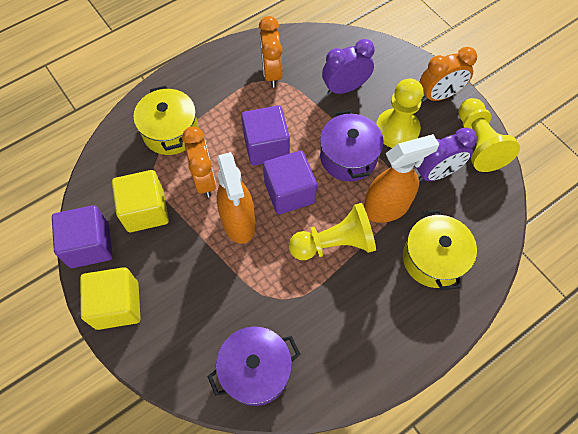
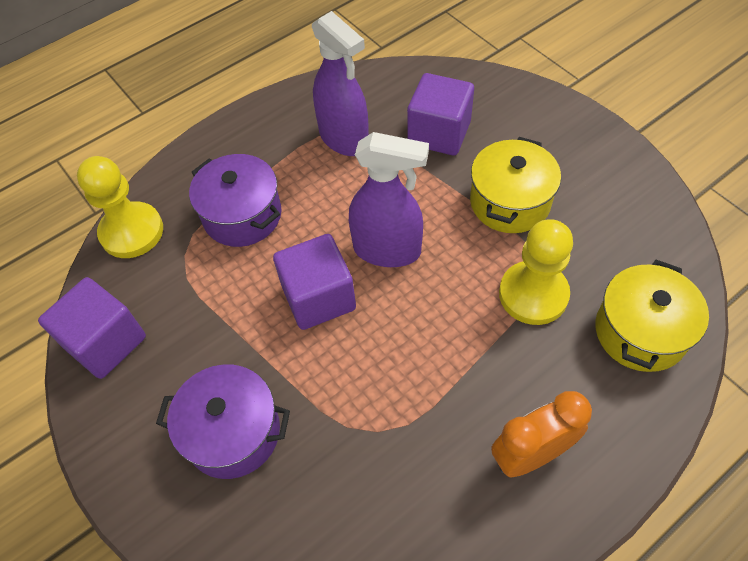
orange clock: [182,126,216,198] [259,16,283,88] [420,47,477,102] = 3 -> [491,391,592,477] = 1
orange spray bottle: [217,152,256,244] [364,134,439,223] = 2 -> none = 0
purple clock: [322,39,375,95] [416,128,477,181] = 2 -> none = 0
purple spray bottle: none = 0 -> [312,11,369,156] [349,132,429,267] = 2
yellow cube: [80,267,141,330] [112,170,169,232] = 2 -> none = 0
yellow pawn: [289,203,376,260] [376,78,424,148] [459,98,520,172] = 3 -> [77,156,163,258] [499,219,573,325] = 2

